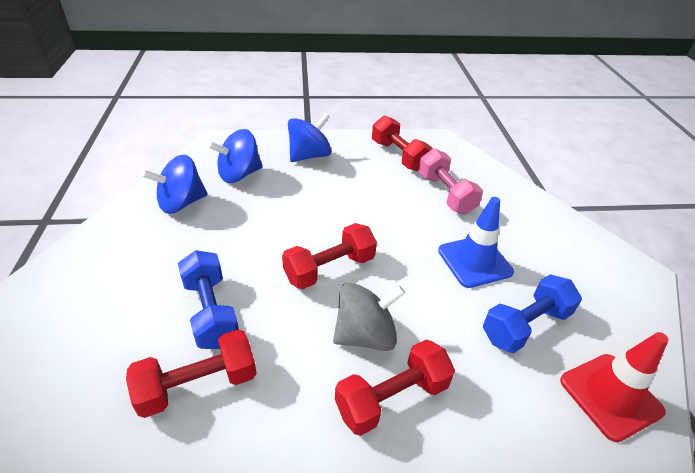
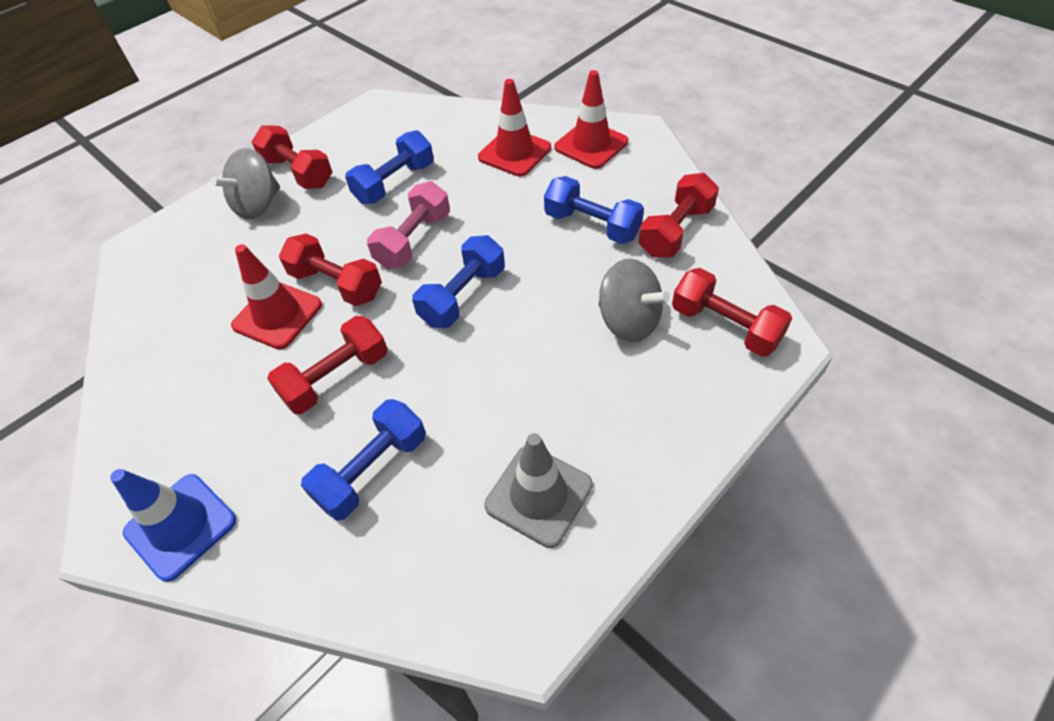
blue dumbbell: [178,250,239,349] [483,274,582,353] = 2 -> [301,399,426,521] [345,130,434,204] [412,235,505,328] [544,176,644,244] = 4
blue spinning top: [142,155,208,214] [208,129,263,183] [288,113,331,162] = 3 -> none = 0
grey spinning top: [333,282,405,351] = 1 -> [211,148,280,219] [598,258,670,342] = 2
grey traffic cone: none = 0 -> [484,433,593,548] = 1
red dumbbell: [126,329,257,418] [282,223,377,289] [335,339,455,436] [372,115,432,171] = 4 -> [252,125,332,189] [267,316,388,414] [279,233,382,306] [639,173,719,258] [672,268,792,357] = 5
red traffic cone: [560,332,669,442] = 1 -> [231,244,322,349] [478,79,551,177] [554,70,628,169] = 3

